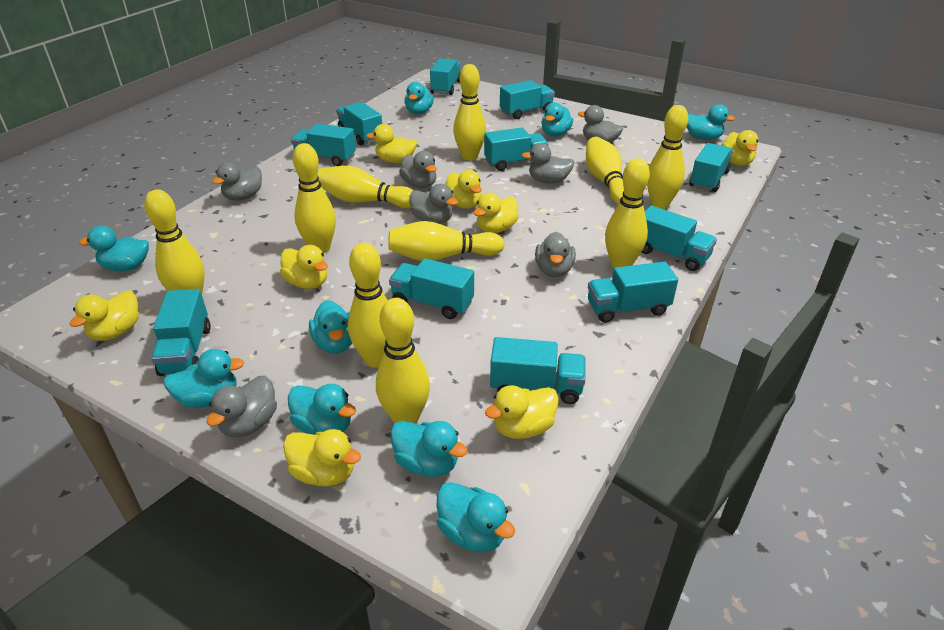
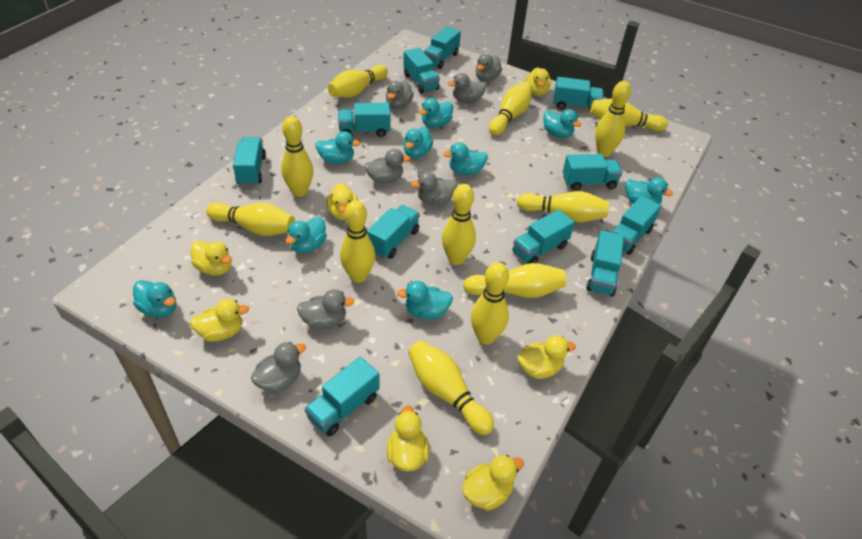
yellow bowling pin: [144,189,205,294] [293,143,336,254] [317,166,413,208] [348,243,388,368] [376,298,430,424] [388,221,505,261] [453,64,486,161] [586,137,624,204] [605,158,650,269] [647,105,688,209] = 10 -> [206,202,295,236] [281,116,313,197] [328,65,388,98] [340,200,375,283] [408,340,494,435] [442,184,476,265] [463,263,566,298] [471,262,509,344] [489,81,533,136] [517,191,609,223] [590,98,668,131] [595,81,631,157] = 12
yellow duck: [70,290,139,341] [280,245,328,289] [283,429,361,486] [366,124,417,163] [445,170,482,209] [474,193,519,233] [485,385,559,439] [721,130,758,166] = 8 -> [190,299,249,342] [191,241,232,276] [327,183,358,220] [387,405,429,472] [462,455,524,511] [517,335,576,379] [526,67,551,96] = 7

